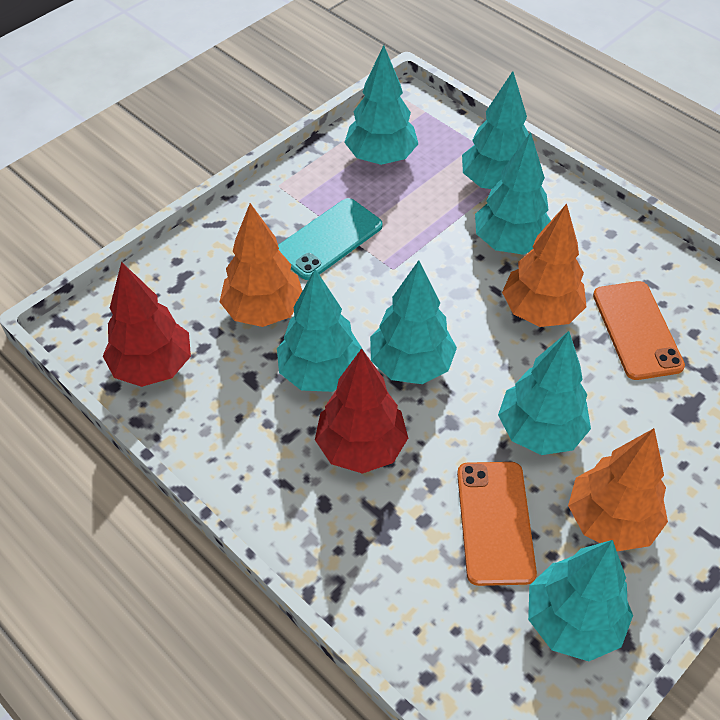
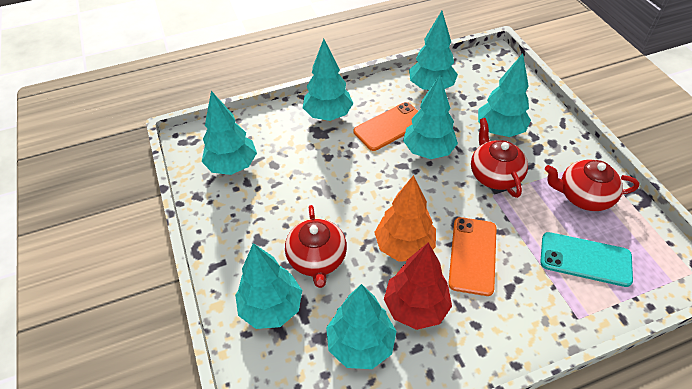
orange tree: [220,203,302,327] [502,204,586,327] [568,428,668,551] = 3 -> [374,175,436,262] = 1
red teapot: none = 0 -> [285,205,347,288] [471,118,528,198] [545,160,639,211] = 3
red tree: [103,262,191,387] [315,348,408,474] = 2 -> [384,242,452,330] = 1

